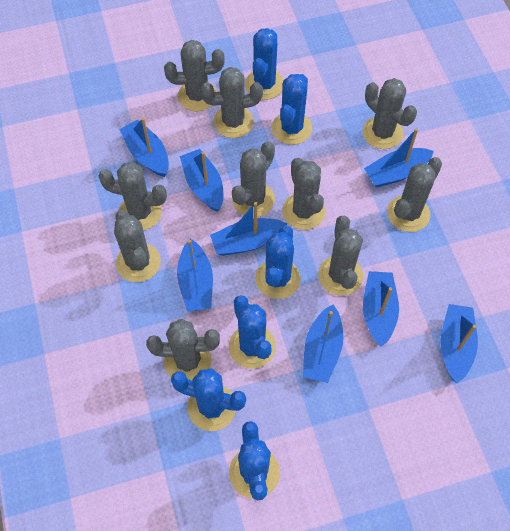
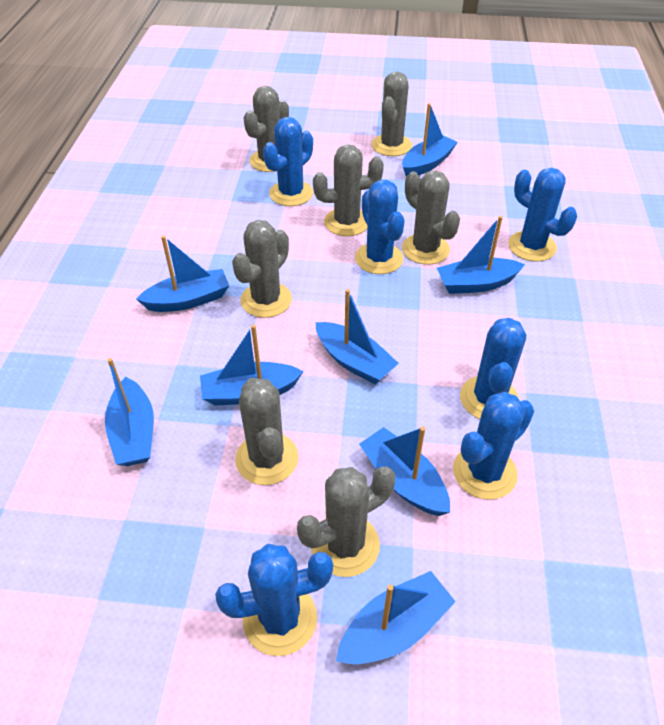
grey cactus: [99,162,167,231] [114,210,161,282] [146,319,220,381] [164,40,225,111] [201,67,263,138] [232,141,275,218] [282,158,325,230] [318,216,363,296] [363,78,417,149] [387,157,442,232] = 10 -> [232,220,292,318] [235,378,298,485] [243,86,289,172] [297,466,395,577] [313,144,384,236] [372,71,412,156] [402,171,460,264] = 7

